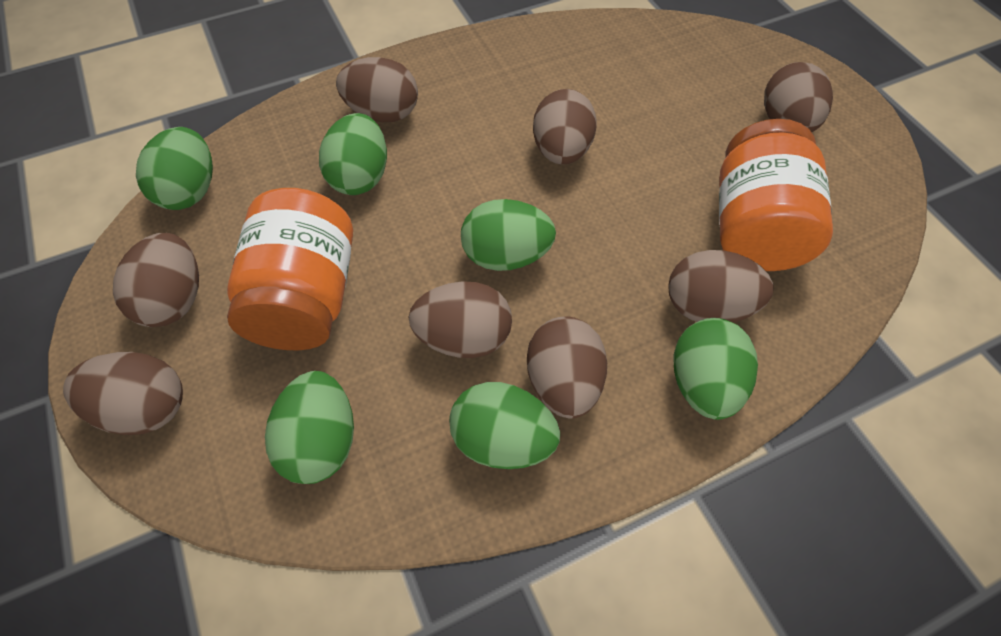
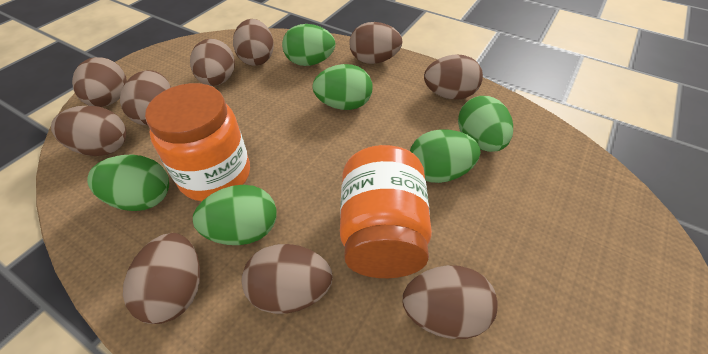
brown egg: [63,352,183,435] [113,233,199,327] [336,57,418,122] [409,281,512,358] [527,316,607,419] [533,89,597,165] [668,250,774,323] [764,62,833,132] = 8 -> [51,106,126,156] [72,57,127,107] [120,70,171,125] [123,233,200,324] [190,39,235,86] [233,19,274,66] [242,244,333,314] [349,22,403,64] [402,265,498,339] [424,54,483,99] = 10

